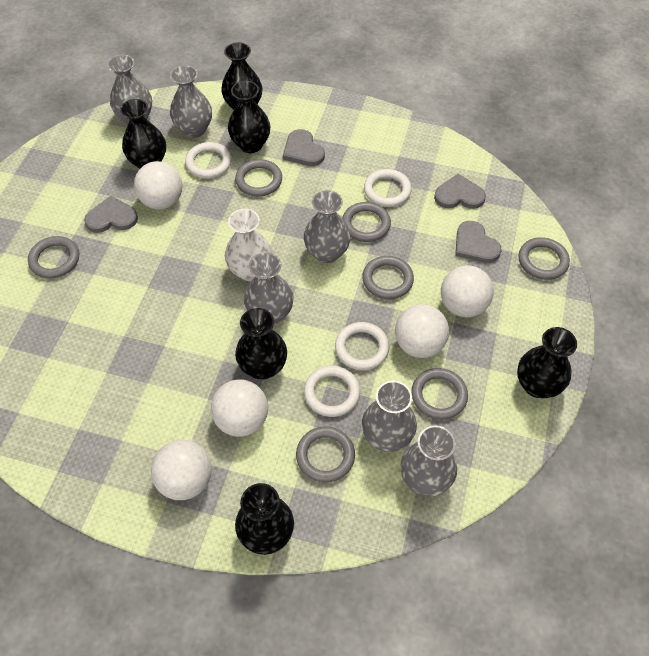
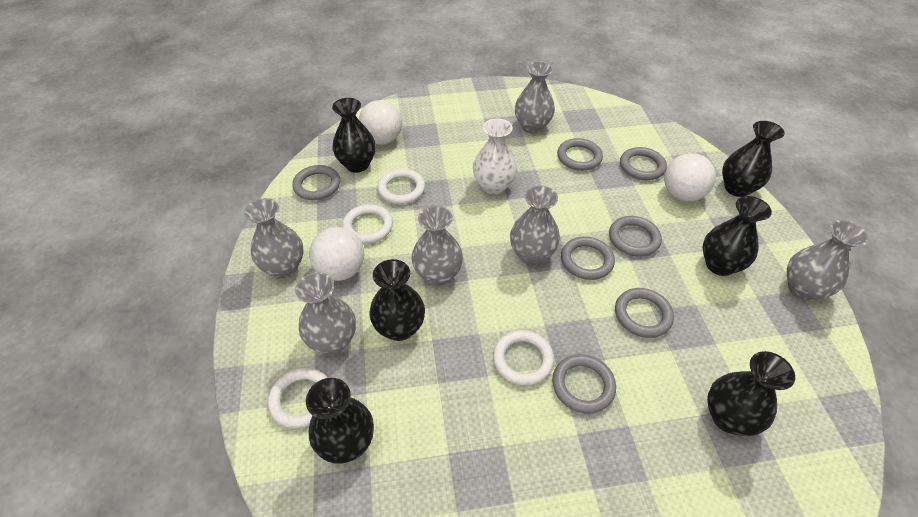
grey heart: [84,196,138,233] [283,129,325,166] [434,174,486,209] [455,221,502,263] = 4 -> none = 0
white ball: [134,161,182,209] [151,440,212,500] [211,380,268,437] [395,304,449,358] [441,265,494,317] = 5 -> [309,227,364,281] [359,100,402,145] [664,153,716,202] = 3

